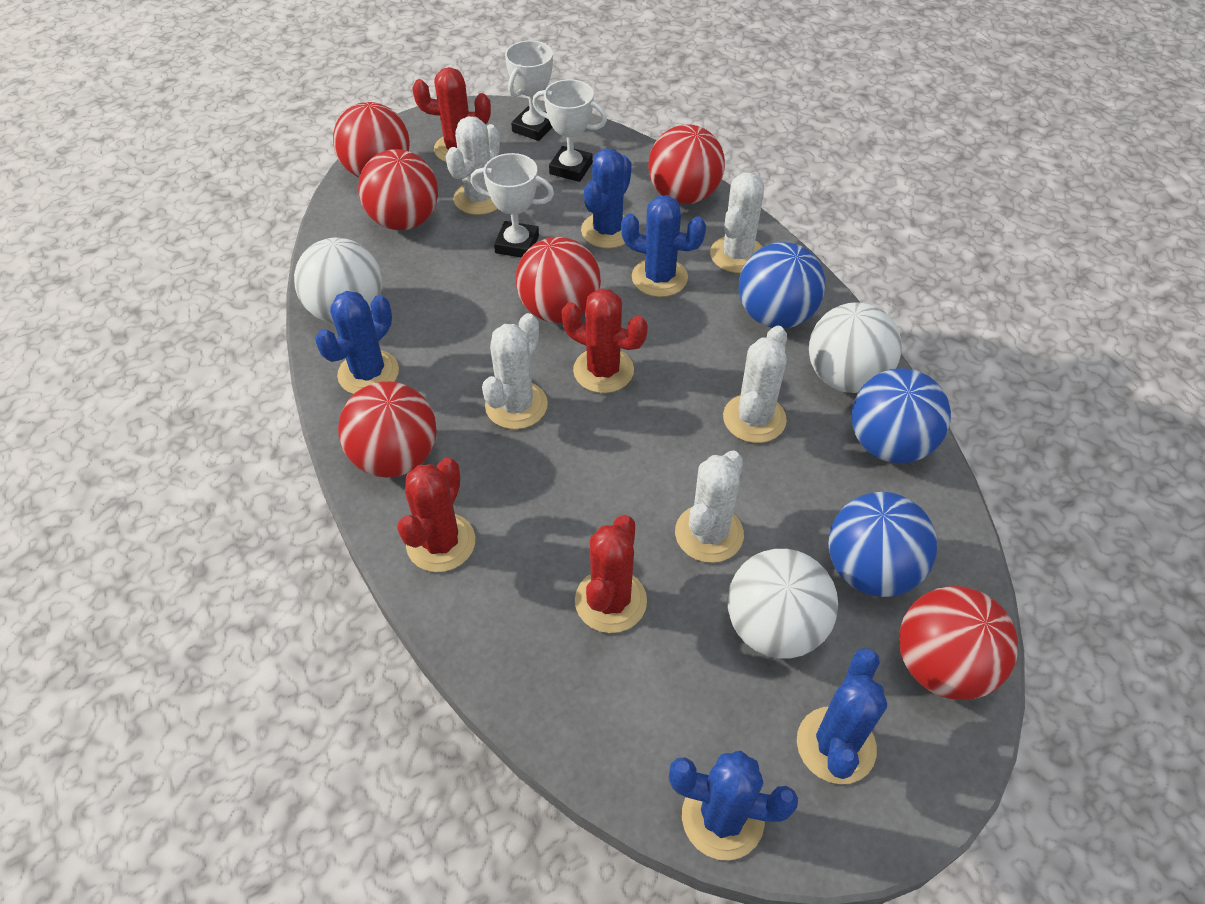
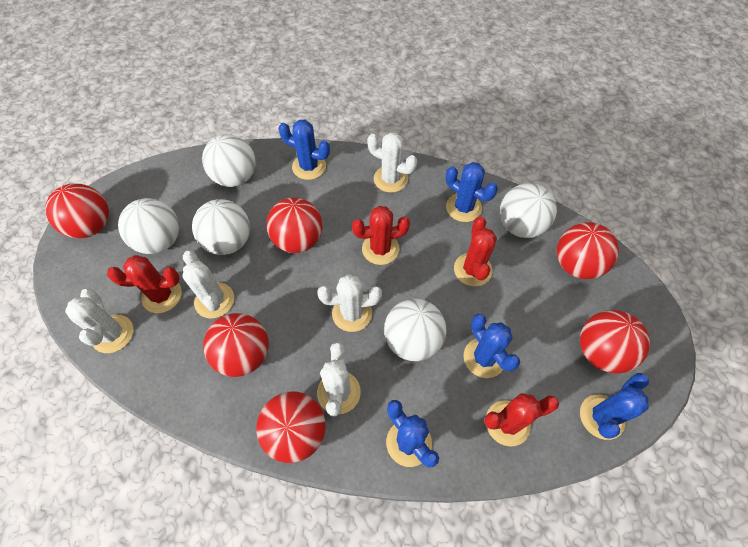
blue ball: [739,242,825,329] [828,492,937,597] [852,368,951,464] = 3 -> none = 0
white ball: [294,238,382,324] [727,549,838,659] [809,302,902,393] = 3 -> [118,198,179,254] [192,199,250,255] [202,134,256,187] [384,299,447,361] [500,183,557,238] = 5
white trophy: [470,153,554,258] [505,40,553,141] [532,79,607,182] = 3 -> none = 0

